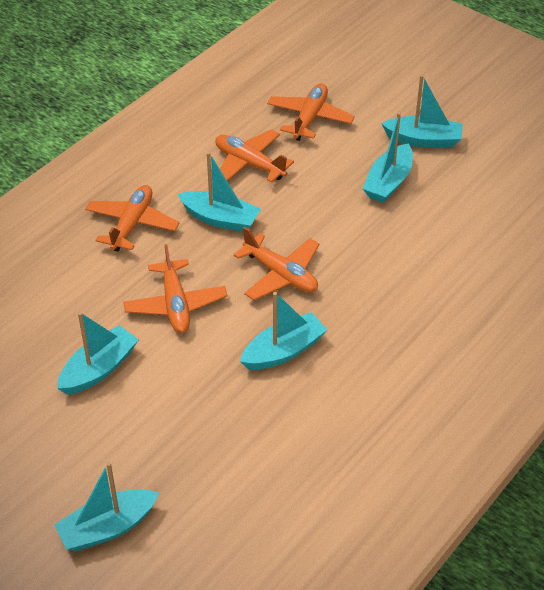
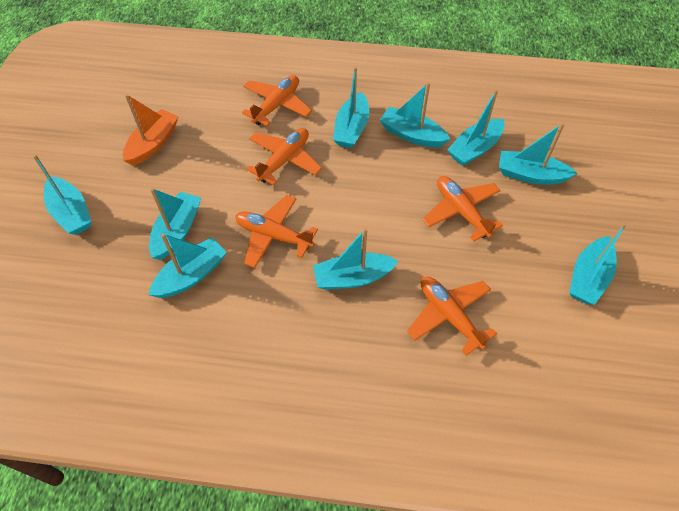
orange boat: none = 0 -> [123,94,179,166] = 1
turquoise boat: [54,462,159,551] [57,312,139,395] [178,152,261,232] [240,292,327,370] [363,112,413,203] [381,75,463,148] = 6 -> [33,154,92,235] [149,188,201,260] [149,233,227,298] [313,228,398,290] [333,67,369,148] [380,82,450,148] [447,89,505,166] [499,123,578,185] [569,222,627,305] = 9

